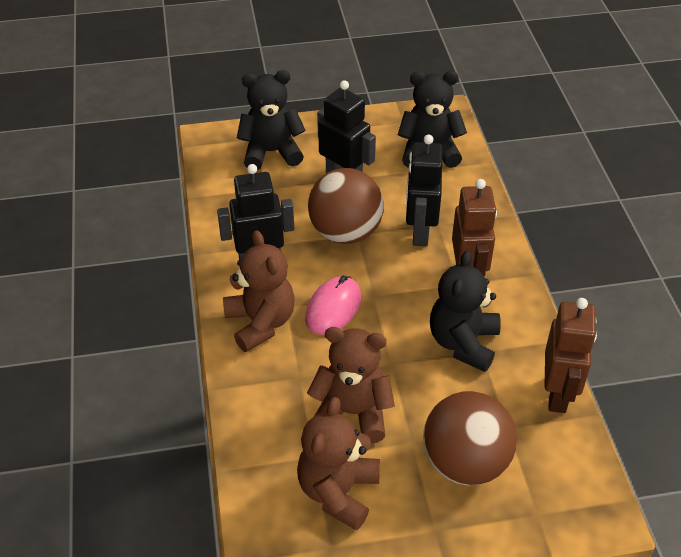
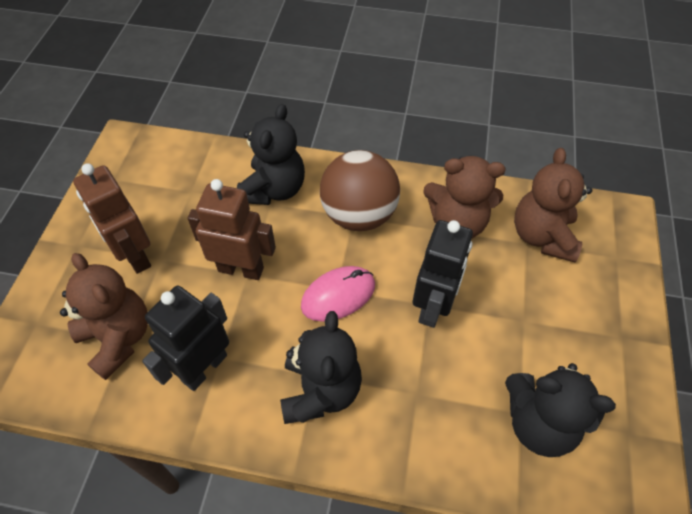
black robot: [217,164,294,260] [317,80,376,173] [406,135,443,246] = 3 -> [142,286,229,391] [413,220,473,328] = 2
brown ball: [308,168,384,244] [423,391,517,486] = 2 -> [320,150,400,231] = 1

